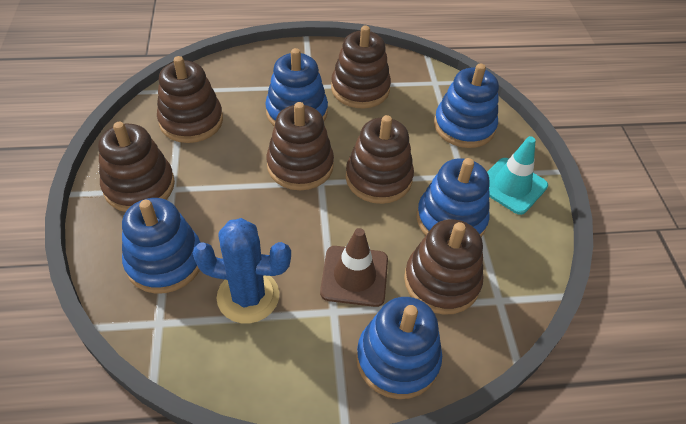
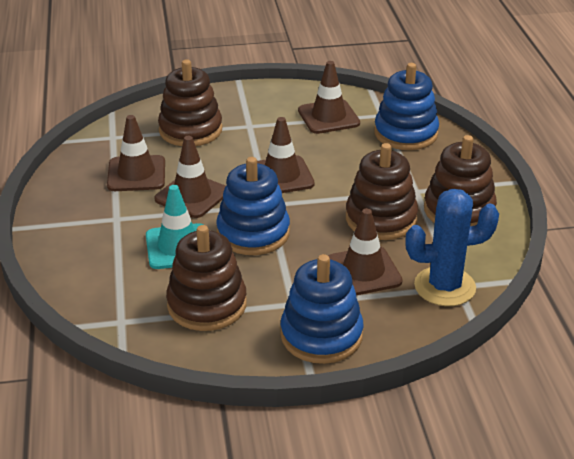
blue stacking toy: [122,198,201,294] [265,48,328,126] [356,297,442,399] [417,158,490,237] [434,64,499,148] = 5 -> [216,157,290,255] [281,254,363,364] [374,63,439,150] = 3
brown stacking toy: [98,122,175,212] [157,56,223,143] [266,102,334,190] [331,26,391,108] [346,115,414,204] [404,219,483,315] = 6 -> [158,59,222,146] [166,225,247,331] [346,143,418,240] [424,135,497,226] = 4
brown traffic cone: [320,228,388,307] = 1 -> [107,115,165,191] [155,136,226,218] [257,117,315,193] [298,61,360,134] [328,208,403,295] = 5

